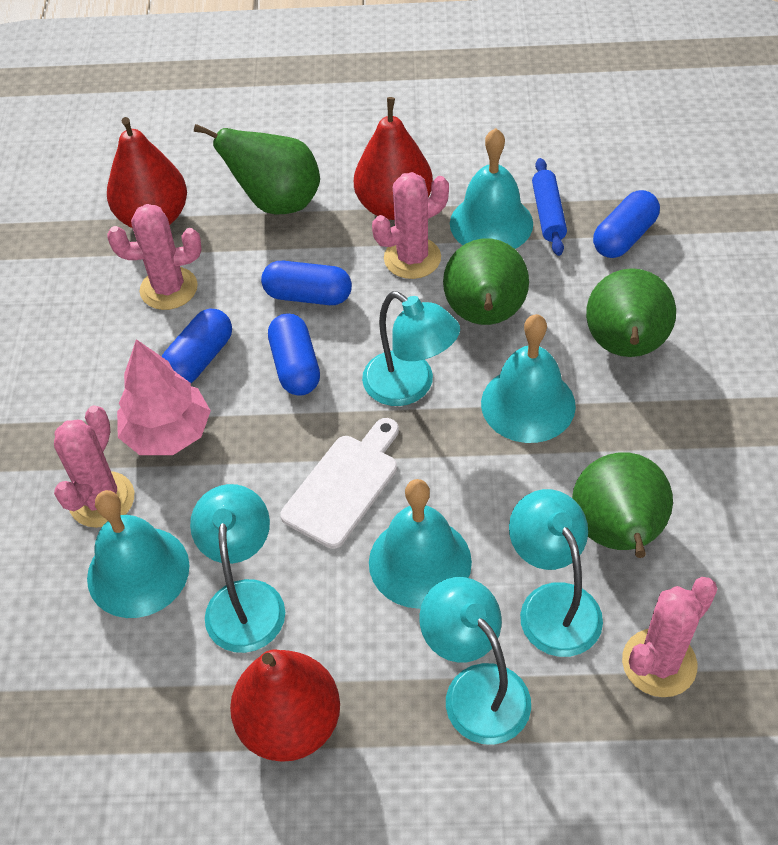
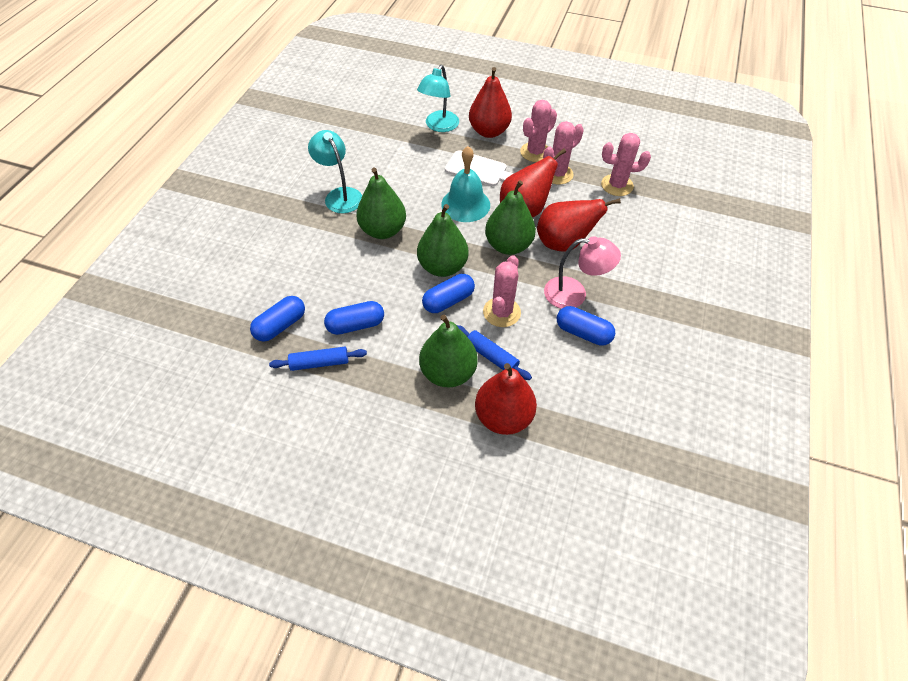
blue rolling pin: [532,158,567,256] = 1 -> [269,347,367,371] [457,325,532,380] = 2
pink lamp: none = 0 -> [544,236,621,309] = 1
pink tree: [117,339,211,455] = 1 -> none = 0
red pear: [107,117,187,228] [230,649,340,762] [354,97,433,220] = 3 -> [469,67,512,138] [475,363,537,435] [500,148,566,217] [537,198,621,252] = 4
turquoise bell: [87,490,190,618] [369,479,472,609] [450,128,533,249] [481,314,576,443] = 4 -> [441,146,490,222] = 1
turquoise lamp: [190,484,285,653] [362,291,460,406] [419,577,531,745] [509,489,603,657] = 4 -> [308,130,362,213] [417,65,459,132] = 2

